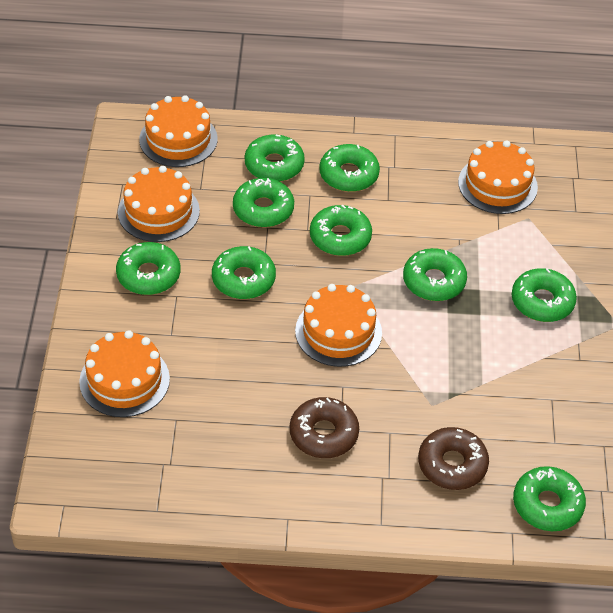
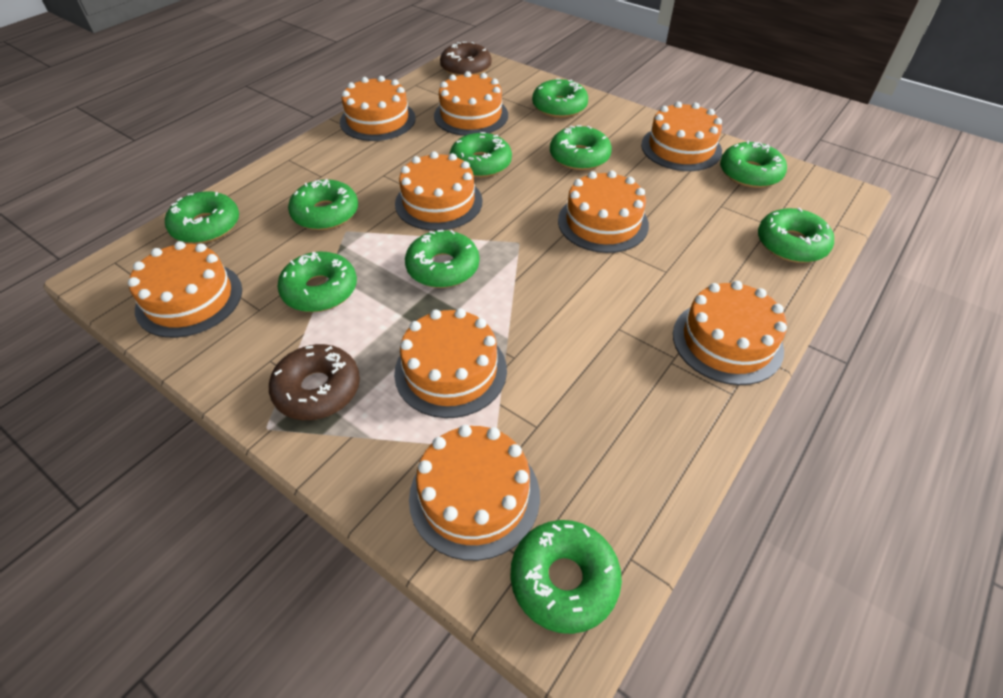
green donut: [116,242,180,295] [212,246,276,299] [233,178,294,228] [245,134,305,182] [310,204,372,256] [319,144,380,192] [403,248,467,301] [512,268,577,322] [513,466,586,531] = 9 -> [165,191,239,244] [277,251,357,312] [288,179,358,230] [405,230,479,288] [449,132,512,178] [511,520,622,634] [532,78,588,118] [550,125,612,170] [720,140,787,188] [758,208,834,263] = 10
orange cake: [79,330,170,417] [118,166,200,242] [139,95,218,167] [295,284,382,367] [458,140,538,214] = 5 -> [128,241,242,338] [340,76,416,141] [394,308,507,418] [395,151,483,231] [409,425,540,561] [434,71,508,136] [558,171,649,253] [641,101,722,171] [673,281,787,385] = 9

